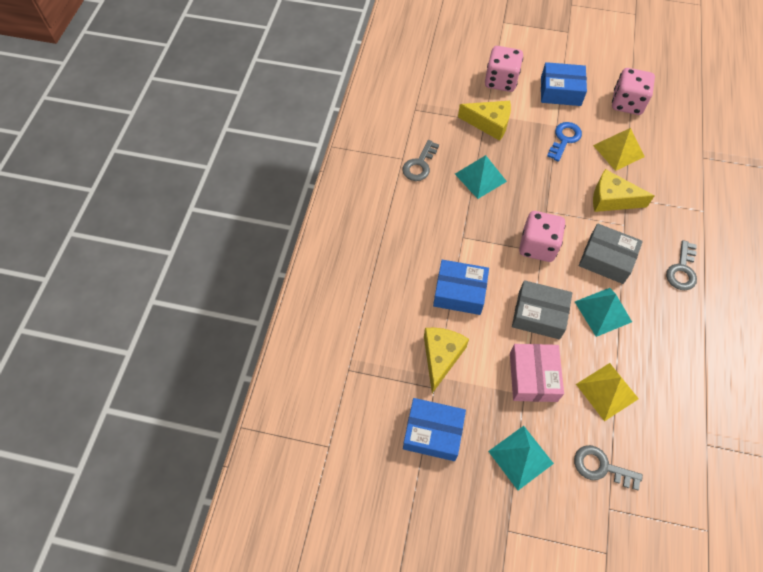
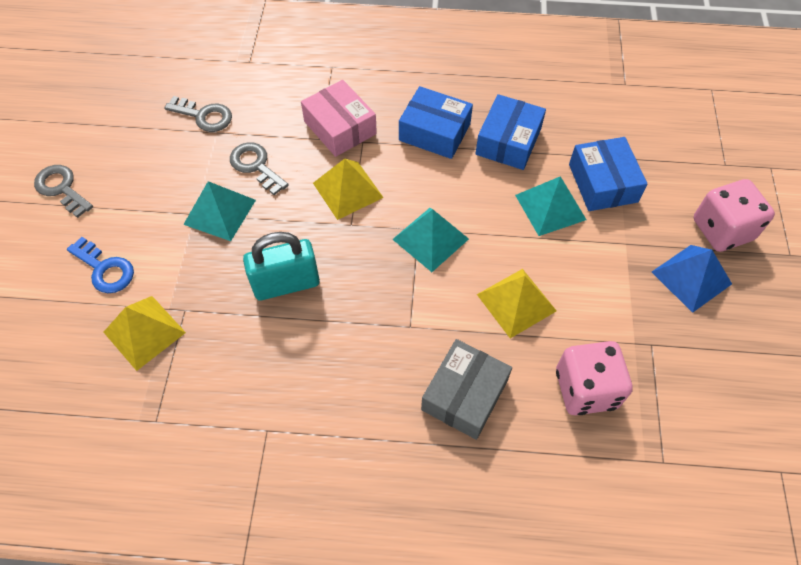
blue pyramid: none = 0 -> [652,245,732,313] = 1
grey box: [512,280,572,339] [579,223,643,284] = 2 -> [421,339,512,440] = 1
pink dice: [485,46,523,92] [519,211,566,262] [612,68,655,115] = 3 -> [556,341,633,415] [694,179,775,252] = 2
turquoise padlock: none = 0 -> [243,232,320,300] = 1
yellow cheese: [424,328,469,393] [458,101,511,141] [593,169,654,212] = 3 -> none = 0
yellow pyramid: [576,363,639,421] [593,128,645,171] = 2 -> [104,296,186,371] [313,159,384,220] [477,269,557,338] = 3

